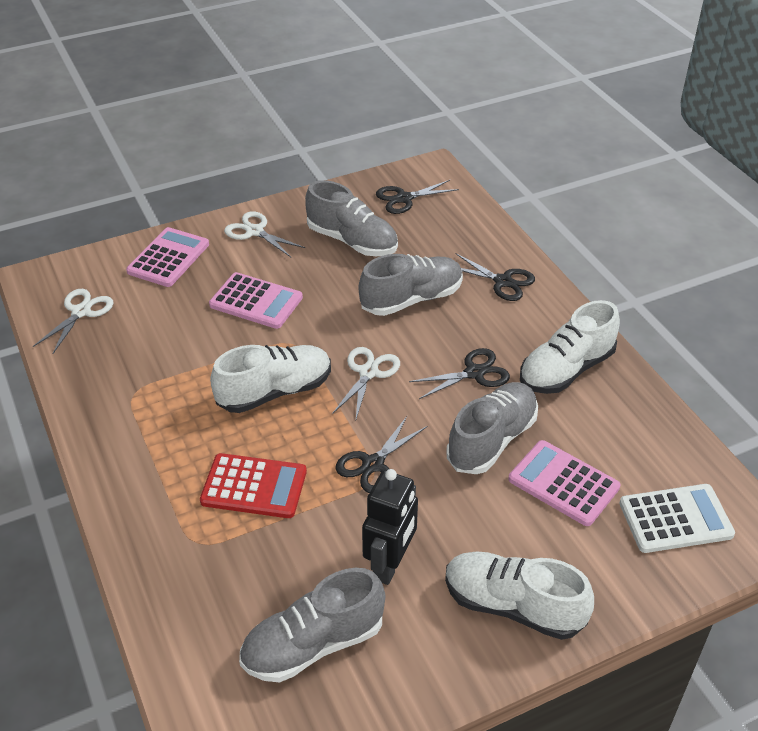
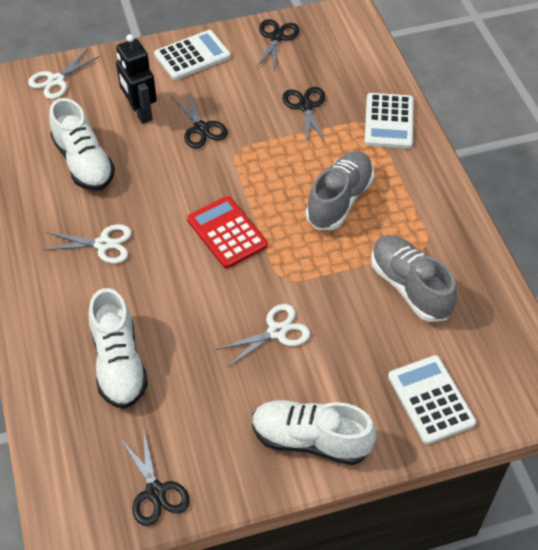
grey shoe: [239,568,385,682] [305,180,398,256] [359,254,463,316] [446,382,538,474] = 4 -> [306,151,374,230] [371,235,457,322] = 2
pink calculator: [126,227,209,287] [209,272,303,329] [508,440,620,526] = 3 -> none = 0
white calculator: [619,484,735,553] = 1 -> [154,30,231,80] [364,93,414,149] [388,355,476,444] = 3

